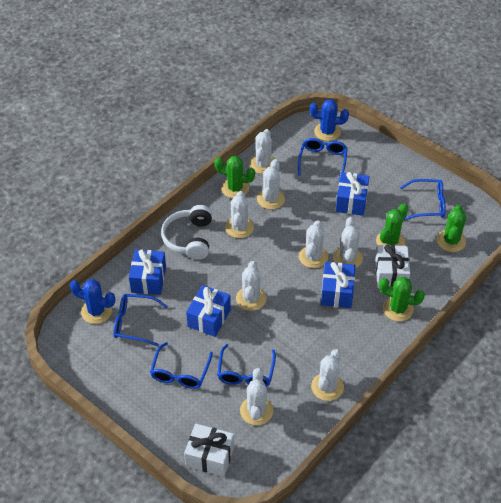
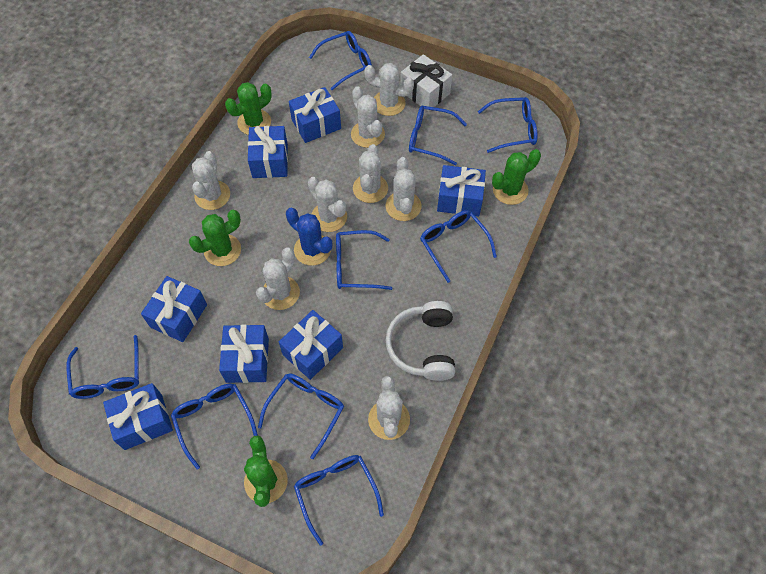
blue cactus: [70,279,115,324] [310,99,349,141] = 2 -> [286,208,332,266] = 1
blue gift: [129,250,166,295] [186,285,231,337] [321,262,356,308] [336,172,369,216] = 4 -> [103,383,173,450] [141,276,207,342] [219,325,269,383] [248,126,288,178] [279,310,343,380] [289,87,341,143] [437,165,486,217] = 7
blue glasses: [113,294,168,346] [150,342,213,389] [217,344,276,387] [298,138,348,181] [400,179,446,220] = 5 -> [66,335,139,399] [171,384,258,470] [258,373,344,459] [294,455,384,546] [309,31,372,90] [336,230,393,290] [409,106,467,165] [420,210,497,283] [478,97,538,153] = 9
white gift: [184,424,234,477] [375,245,410,288] = 2 -> [400,54,452,112] = 1

